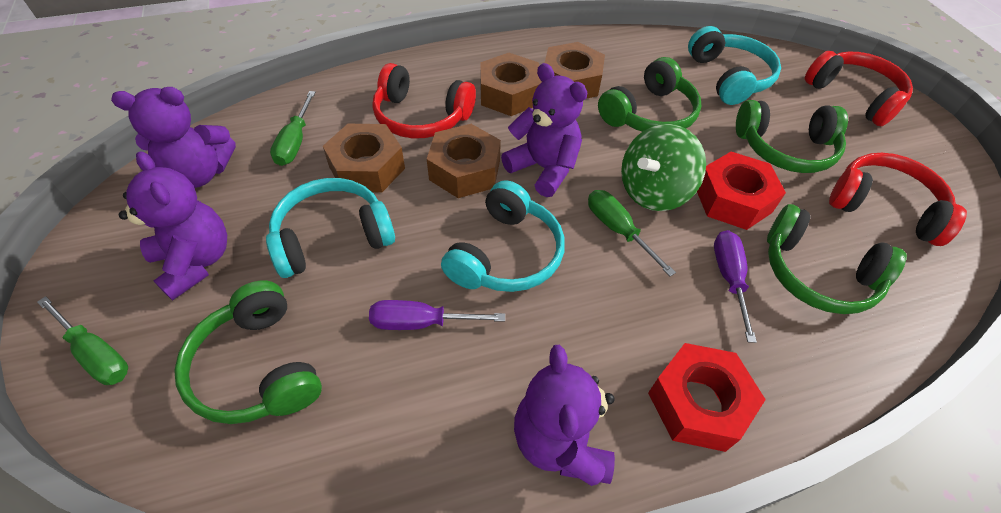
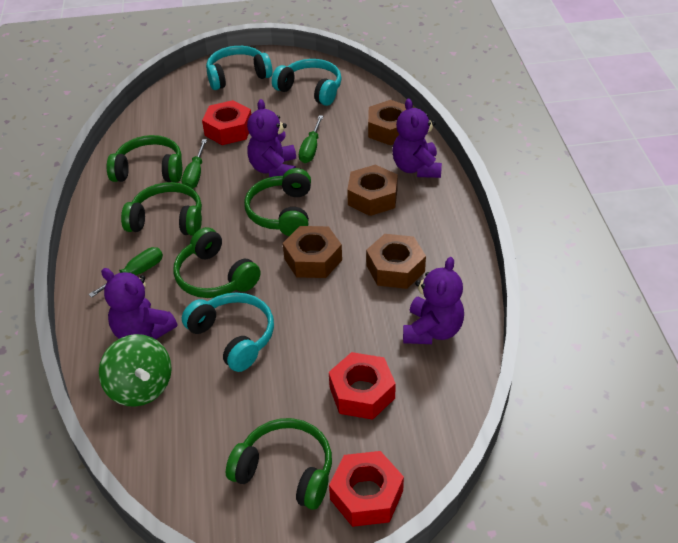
green headphones: [174,280,322,424] [598,57,701,132] [736,100,848,173] [767,204,907,314] = 4 -> [107,135,182,182] [121,182,202,236] [173,227,260,298] [226,418,332,510] [244,168,311,236] = 5
purple screwdriver: [369,300,505,330] [714,230,757,343] = 2 -> none = 0
red headphones: [372,63,476,138] [805,51,913,126] [829,153,967,246] = 3 -> none = 0
red nut: [648,343,766,452] [697,152,786,230] = 2 -> [202,100,251,145] [329,352,396,420] [329,451,404,527] = 3

